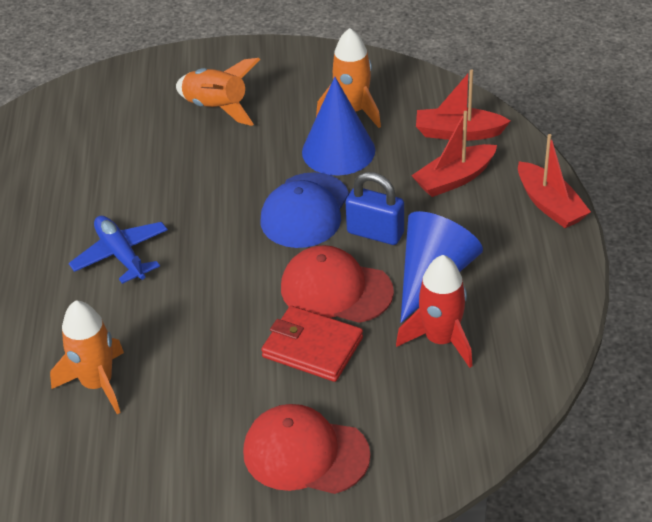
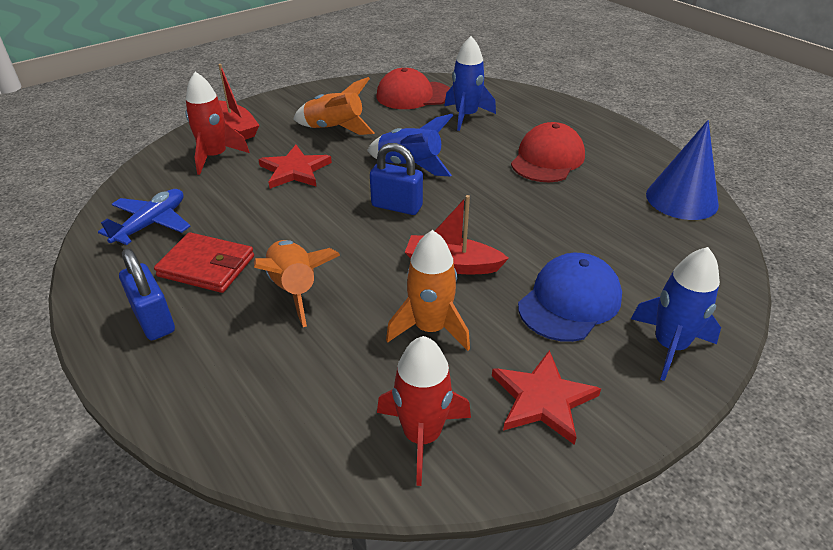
blue cone: [302,77,375,176] [400,211,483,323] = 2 -> [646,120,719,220] = 1
blue padlock: [346,172,404,245] = 1 -> [119,248,175,340] [370,143,423,215] = 2
blue rocket: none = 0 -> [367,114,453,177] [445,36,496,131] [631,247,721,381] = 3
red boat: [411,111,497,197] [416,69,510,141] [518,134,591,228] = 3 -> [218,64,259,140] [405,195,509,274] = 2
red rocket: [396,255,473,368] = 1 -> [186,72,250,175] [377,336,471,486] = 2
red star: none = 0 -> [258,145,332,189] [492,350,601,445] = 2

